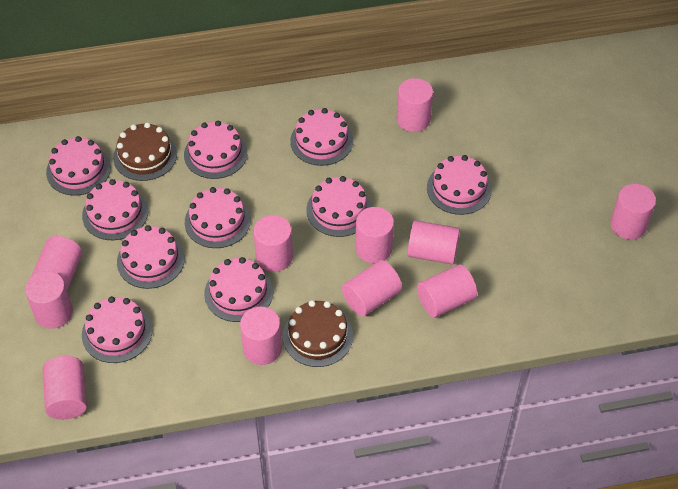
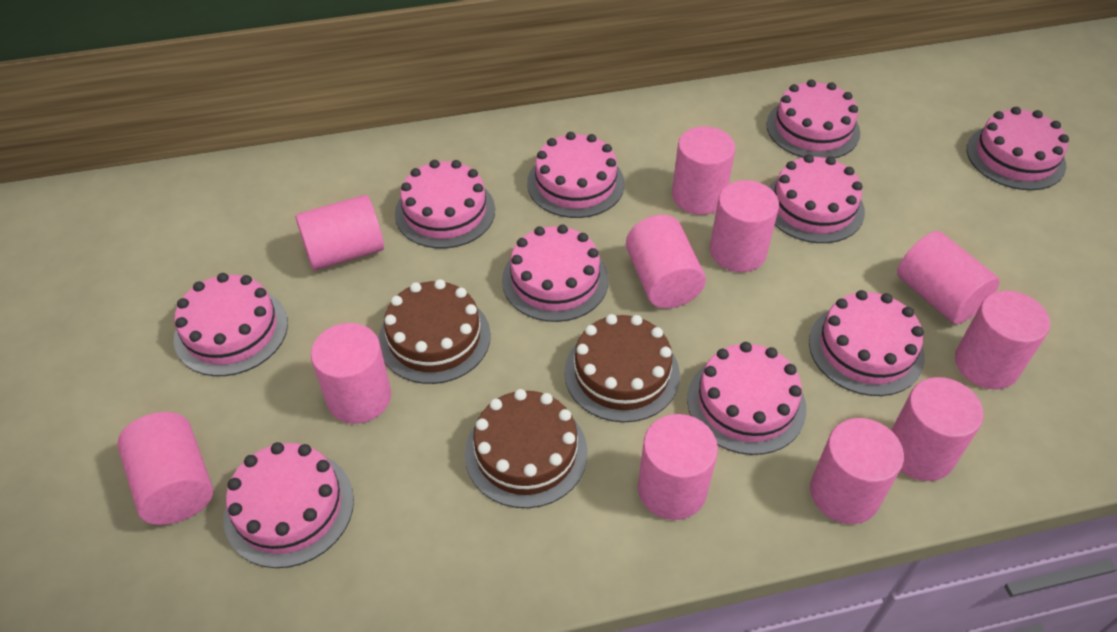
brown cake: [113,122,177,181] [283,300,353,367] = 2 -> [378,279,491,384] [465,389,588,508] [564,314,680,422] = 3

